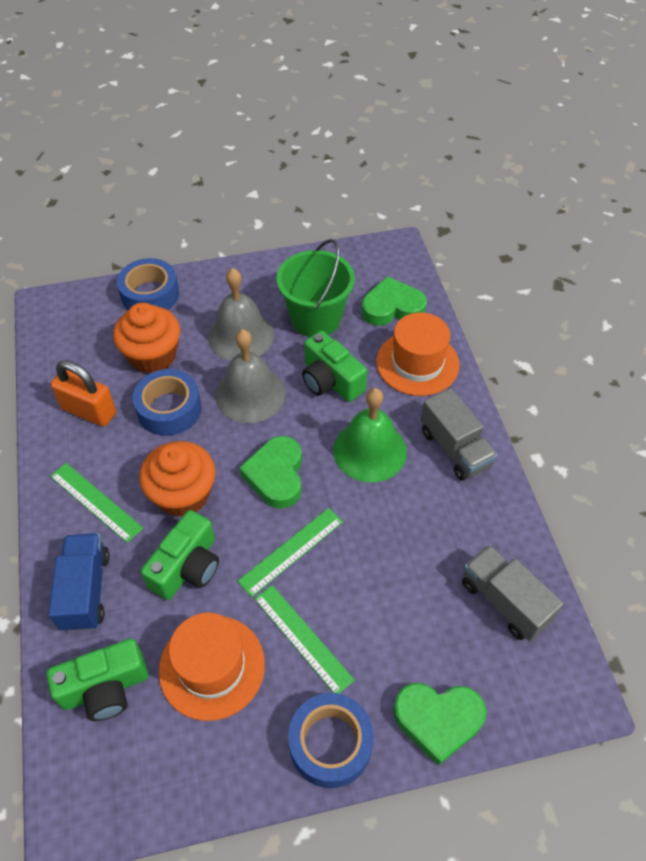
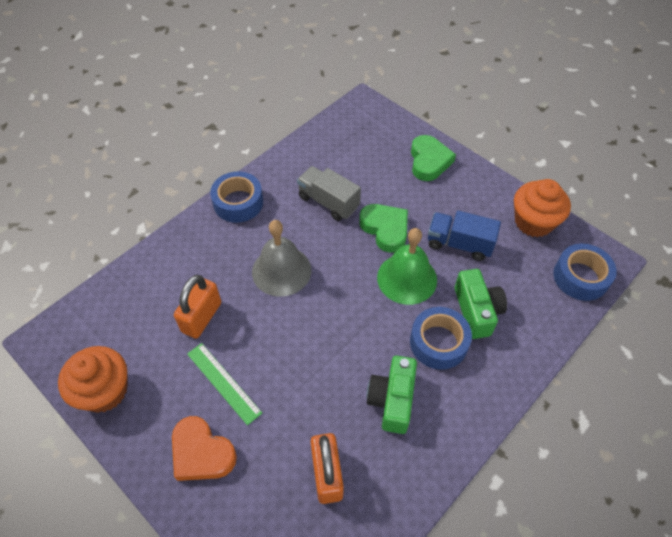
green bucket: [276,239,355,337] = 1 -> none = 0
green camera: [47,638,148,721] [141,510,219,600] [302,331,367,402] = 3 -> [366,356,417,434] [455,269,507,339] = 2
green heart: [239,436,302,509] [361,276,427,326] [393,683,486,766] = 3 -> [359,204,408,253] [411,135,456,181] = 2
green ruler: [50,463,143,543] [237,508,343,597] [254,585,355,693] = 3 -> [187,343,262,425] = 1
grey bell: [208,268,274,361] [215,329,285,423] = 2 -> [252,220,311,297] = 1
grey truck: [421,388,497,481] [462,545,564,641] = 2 -> [297,166,361,221] = 1
orange hat: [159,613,265,721] [376,312,459,396] = 2 -> none = 0
orange heart: none = 0 -> [172,416,237,481] = 1
orange padlock: [51,360,116,427] = 1 -> [174,275,221,339] [311,433,344,504] = 2

